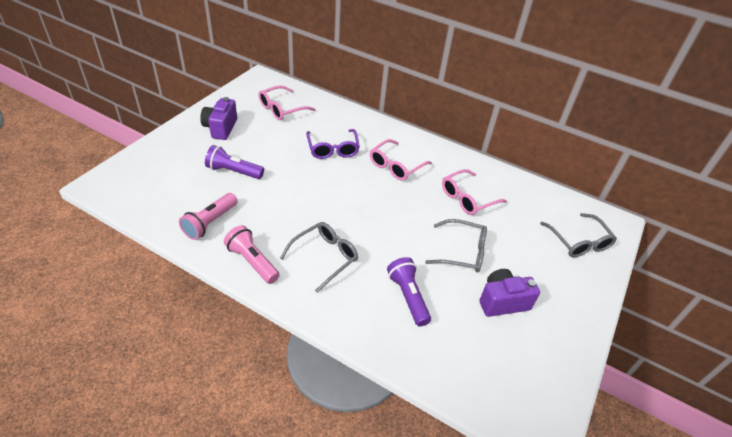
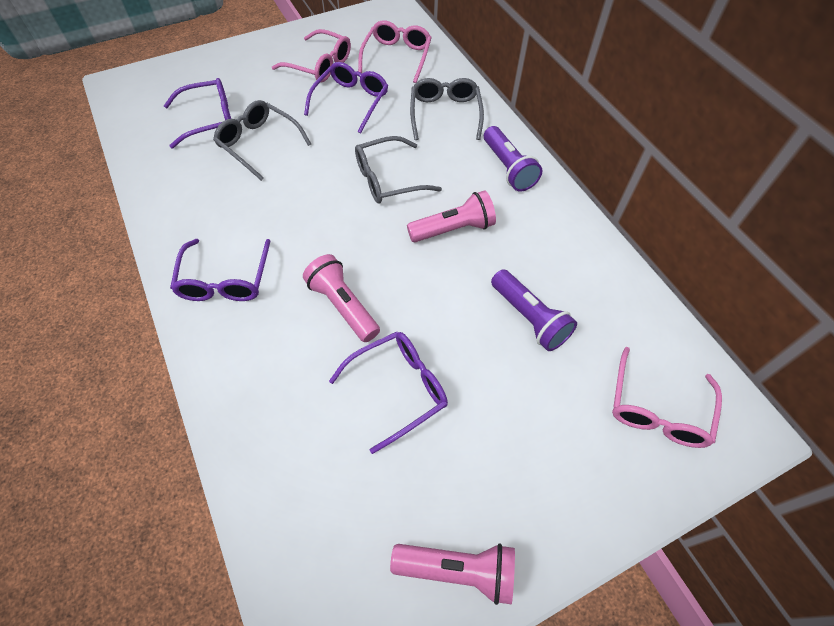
pink flashlight: [179,193,238,240] [224,225,280,284] = 2 -> [303,254,380,342] [390,544,515,605] [407,191,496,242] = 3
purple camera: [200,97,237,140] [480,269,540,317] = 2 -> none = 0
purple glasses: [306,129,360,159] = 1 -> [164,78,231,148] [170,239,270,301] [304,62,388,134] [329,332,448,454] = 4

